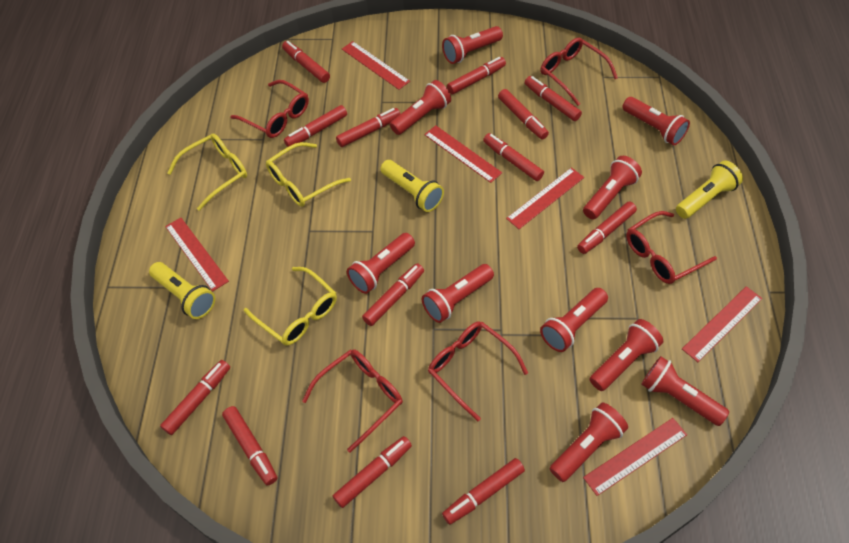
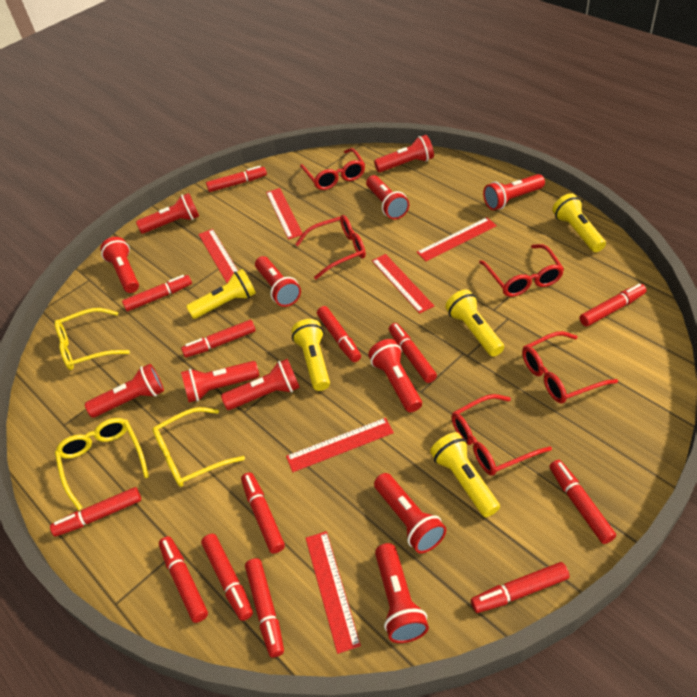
red flashlight: [347,233,415,294] [390,80,451,135] [422,264,494,323] [442,26,503,64] [540,288,608,352] [550,403,628,482] [583,156,642,219] [590,319,663,391] [622,97,690,145] [641,356,729,426] = 10 -> [85,364,164,418] [100,237,139,293] [136,193,199,234] [181,361,259,402] [221,359,300,410] [255,256,301,307] [366,175,409,220] [368,339,422,412] [374,135,434,172] [374,473,446,553] [375,543,429,643] [483,174,545,210] = 12
yellow flashlight: [149,262,215,319] [380,160,444,212] [676,160,743,219] = 3 -> [186,269,256,319] [291,319,330,391] [430,432,500,517] [445,289,504,357] [552,193,606,252] = 5

